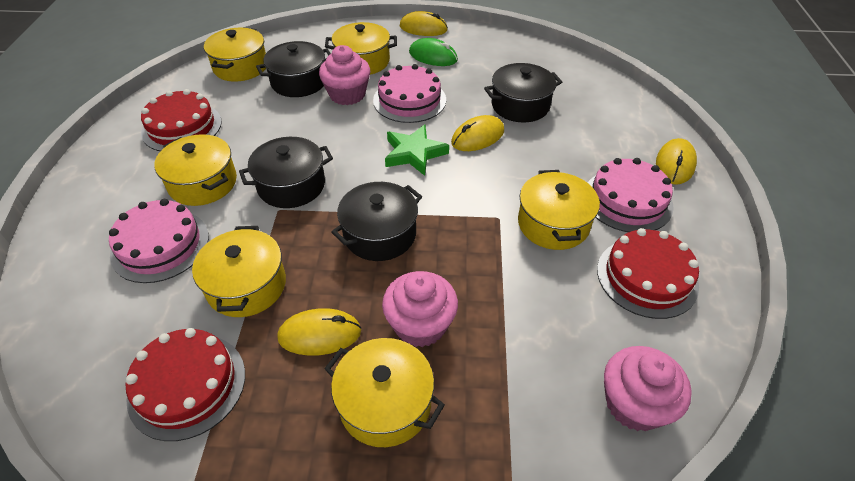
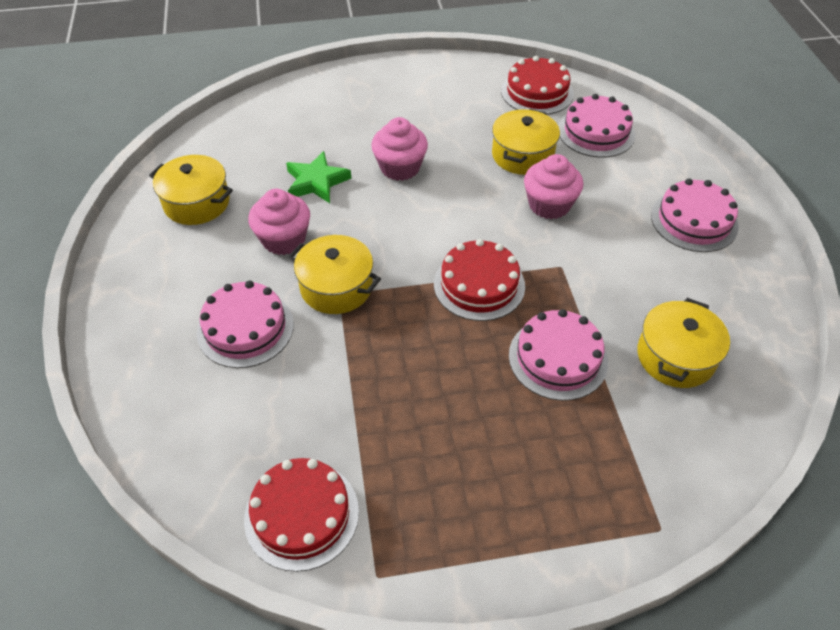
black pot: [239,137,333,208] [256,41,331,97] [331,182,422,261] [484,63,562,123] = 4 -> none = 0
green mouse: [409,38,458,66] = 1 -> none = 0
pink cake: [109,199,209,283] [373,64,446,123] [588,158,674,232] = 3 -> [197,281,294,368] [509,309,608,401] [558,94,635,158] [651,178,739,252] = 4
yellow mouse: [277,308,361,356] [400,11,448,36] [451,115,504,151] [656,138,697,185] = 4 -> none = 0
yellow pot: [154,134,237,206] [192,226,286,317] [204,27,266,82] [324,338,445,447] [325,22,397,75] [518,170,600,250] = 6 -> [149,155,233,225] [288,235,381,314] [492,109,560,175] [637,298,730,388] = 4

